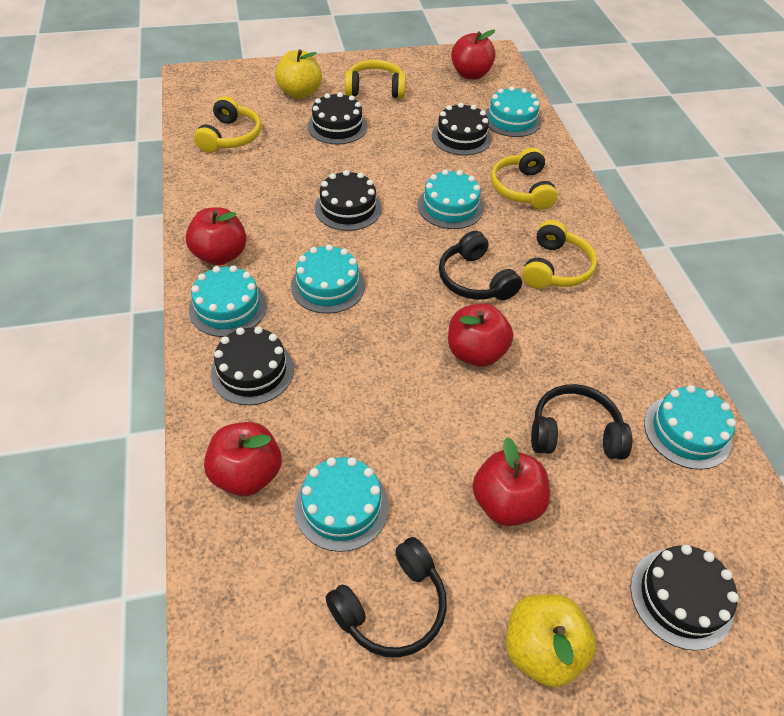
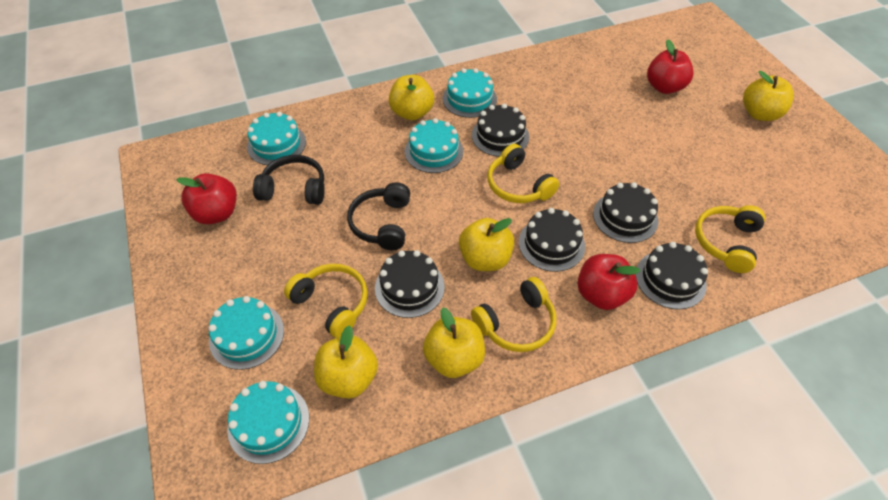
black headphones: [325,537,447,657] [439,231,522,300] [531,384,632,460] = 3 -> [253,155,325,205] [347,182,410,250] = 2
red apple: [186,207,247,265] [204,422,282,496] [448,304,513,367] [451,30,496,80] [472,437,550,526] = 5 -> [176,173,237,224] [577,254,640,310] [647,39,694,94] = 3
turquoise cake: [189,265,267,337] [291,244,365,314] [295,457,389,552] [418,169,484,229] [485,86,541,137] [644,385,736,470] = 6 -> [208,296,284,370] [227,381,309,464] [247,112,306,165] [405,118,463,173] [442,68,497,118] = 5
yellow apple: [275,49,322,99] [506,594,596,688] = 2 -> [314,325,378,398] [389,75,434,120] [423,308,485,378] [459,218,514,271] [743,71,794,121] = 5

